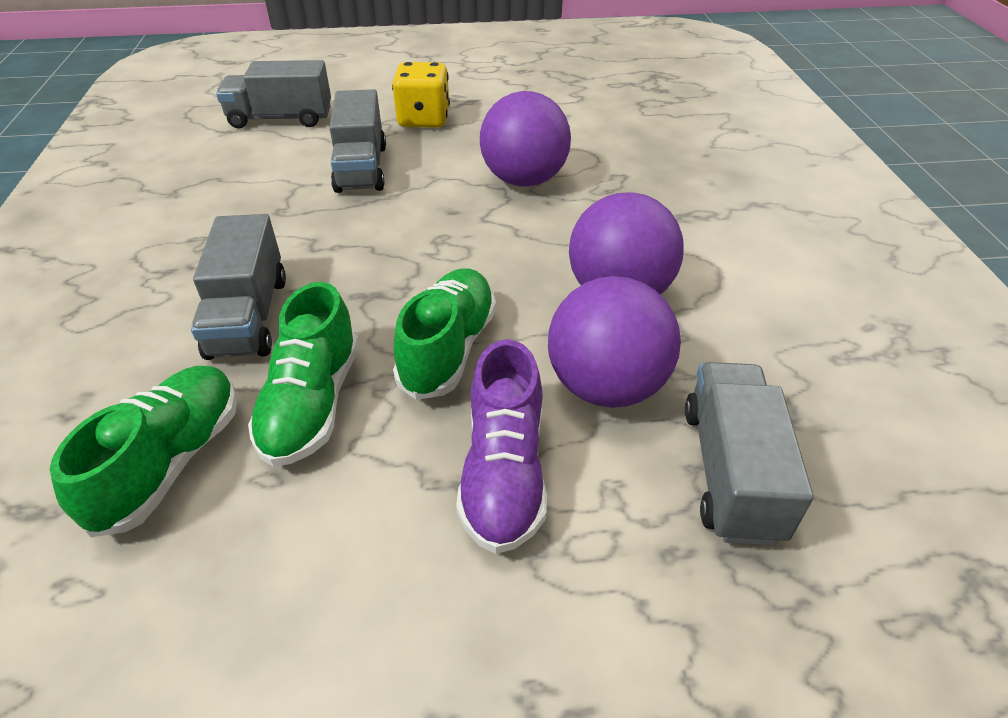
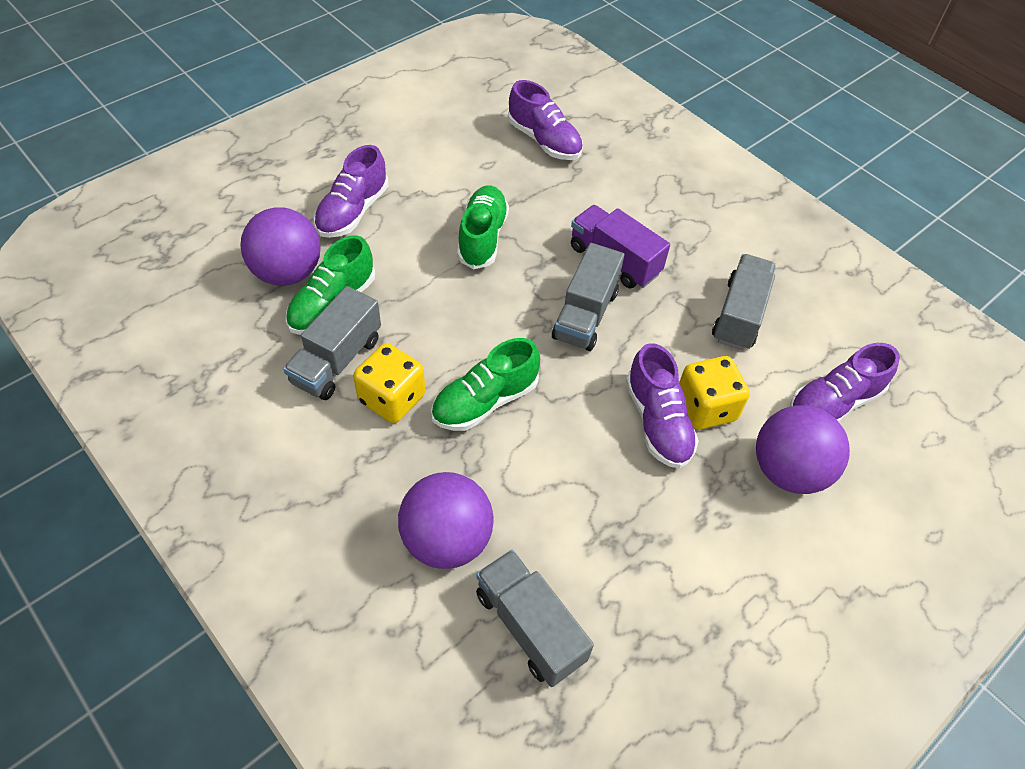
purple shoe: [456,339,547,554] = 1 -> [314,145,388,238] [508,80,583,160] [626,343,699,469] [790,343,900,422] = 4
purple truck: none = 0 -> [571,205,670,288] = 1
yellow dice: [392,62,450,128] = 1 -> [353,343,425,423] [679,356,750,430] = 2

